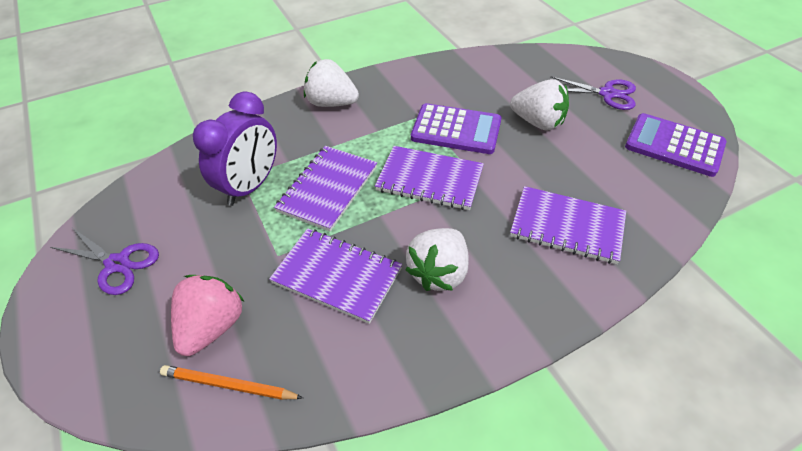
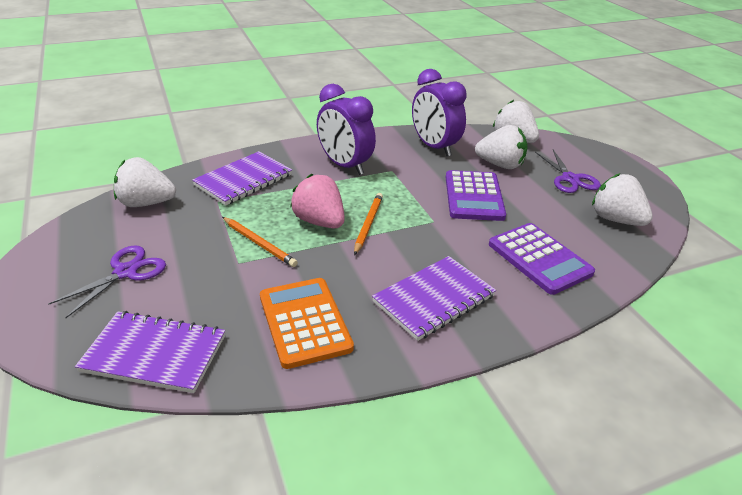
orange calculator: none = 0 -> [260,278,354,369] = 1
orange pencil: [160,365,303,400] = 1 -> [222,217,298,267] [354,193,383,255] = 2
purple clock: [193,91,277,206] = 1 -> [317,84,376,175] [412,69,467,156] = 2
purple notebook: [269,228,402,324] [274,146,377,232] [375,146,484,210] [510,186,626,264] = 4 -> [75,311,225,393] [192,151,292,205] [372,256,496,341] = 3
white strawberry: [304,59,359,107] [405,228,469,291] [510,79,569,131] = 3 -> [114,157,176,207] [475,125,528,169] [493,100,539,143] [592,173,653,226] = 4

